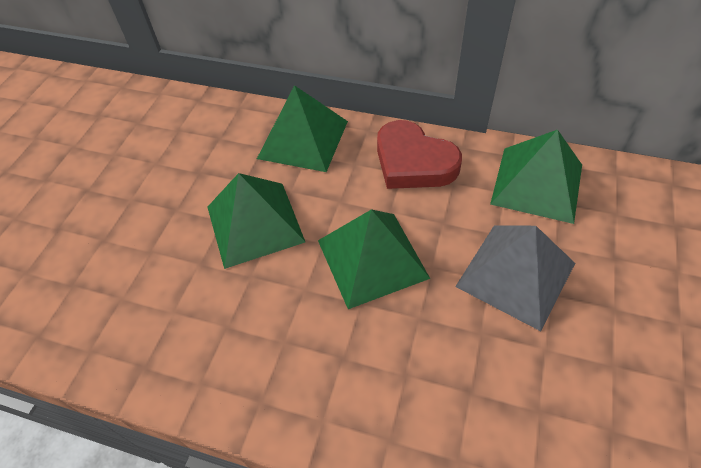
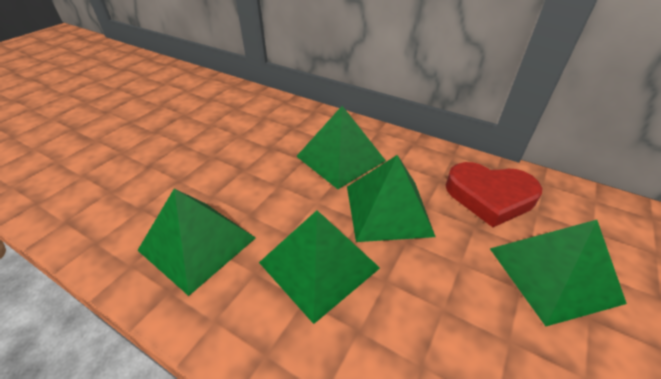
green pyramid: [207,173,305,269] [257,85,348,172] [318,209,430,309] [490,129,582,224] = 4 -> [137,189,256,296] [259,210,380,324] [296,106,386,189] [347,155,435,242] [490,220,627,326] = 5
grey pyramid: [455,225,575,331] = 1 -> none = 0

